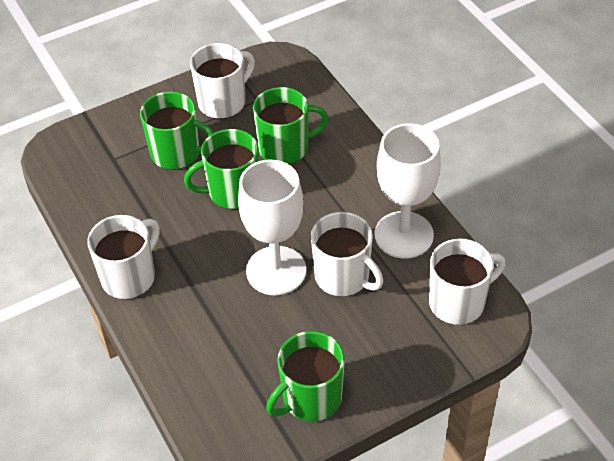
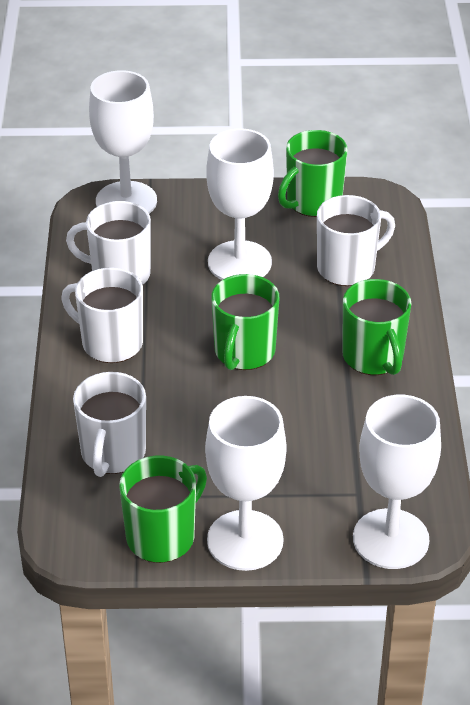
white goblet: [238,160,306,295] [374,123,441,259] = 2 -> [89,70,157,214] [205,396,286,571] [206,128,274,280] [353,395,441,569] = 4

